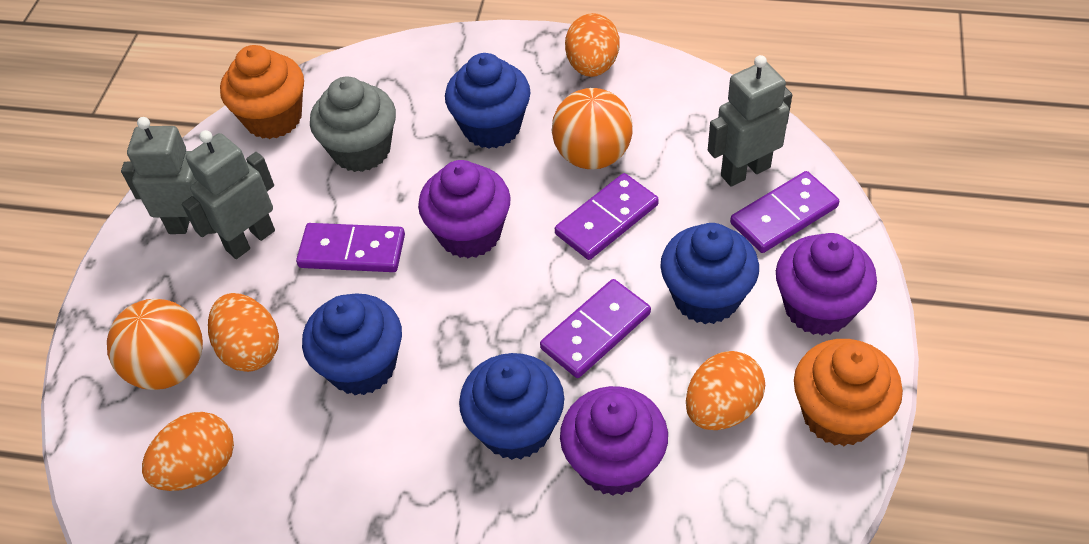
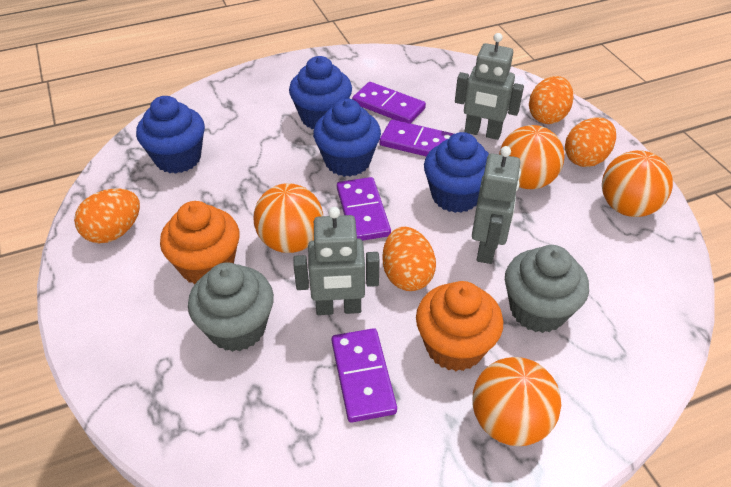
grey cupcake: [310,76,396,172] = 1 -> [188,262,274,352] [505,245,589,333] = 2
orange ball: [107,299,203,390] [552,88,633,169] = 2 -> [254,183,323,253] [472,357,561,446] [499,125,565,189] [602,150,673,217] = 4
purple cupcake: [418,160,511,258] [560,386,668,496] [776,233,877,335] = 3 -> none = 0

